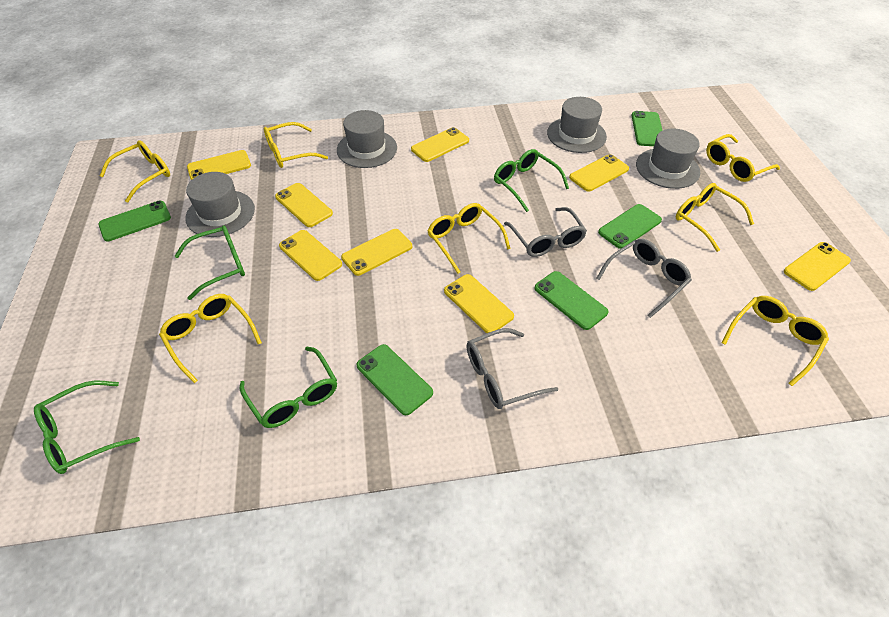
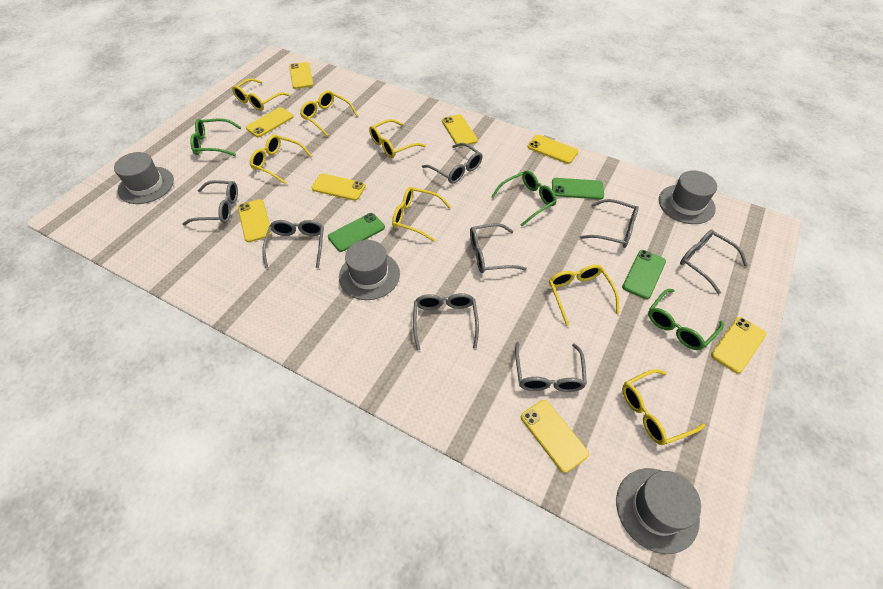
green glasses: [34,381,140,474] [175,225,245,300] [240,346,337,428] [494,149,569,212] = 4 -> [190,118,242,156] [491,170,557,226] [648,289,724,350] = 3
green phone: [98,201,171,241] [357,344,433,415] [534,271,608,330] [598,204,662,249] [631,111,663,146] = 5 -> [328,213,385,252] [552,178,604,199] [622,250,666,299] = 3
grey glasses: [466,328,558,409] [504,207,587,257] [597,239,692,318] = 3 -> [183,180,238,226] [262,220,324,268] [413,293,479,350] [422,143,483,184] [470,223,527,273] [515,342,587,392] [580,199,639,248] [680,230,747,294] = 8

